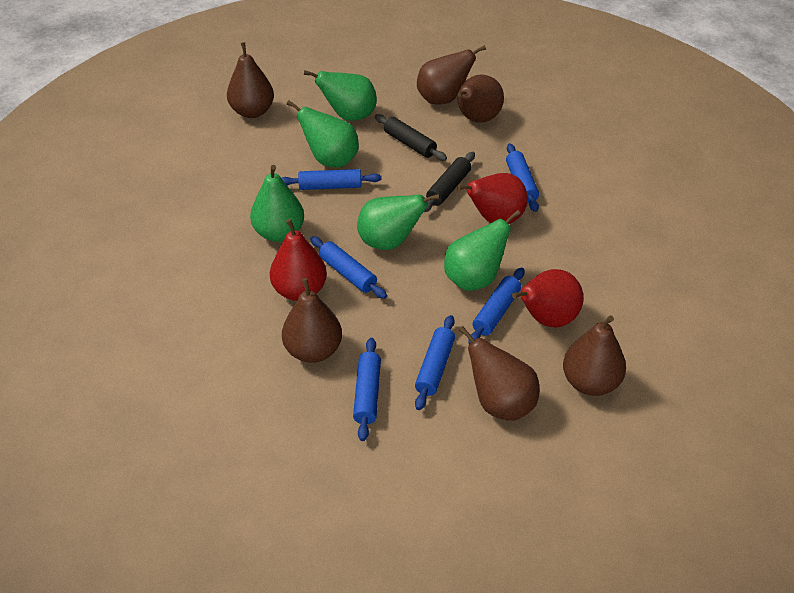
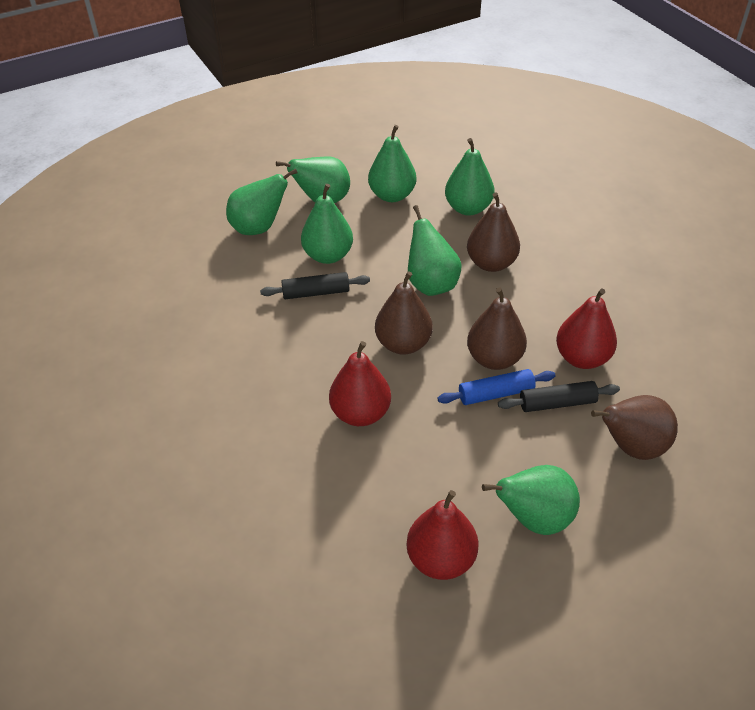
blue rolling pin: [282,169,381,190] [310,236,387,299] [353,338,381,441] [415,315,455,410] [468,267,524,344] [506,143,539,212] = 6 -> [437,369,556,405] = 1
brown pear: [227,42,274,118] [282,278,342,363] [417,45,486,104] [457,75,504,123] [459,326,540,421] [563,315,626,396] = 6 -> [375,271,433,355] [467,192,520,272] [467,287,527,370] [591,395,678,460] = 4
green pear: [250,165,304,242] [287,100,359,167] [304,70,377,121] [357,194,440,250] [444,210,521,291] = 5 -> [226,168,298,235] [276,156,350,203] [301,184,353,264] [368,125,416,202] [408,205,462,296] [445,138,494,216] [482,465,580,535] = 7

